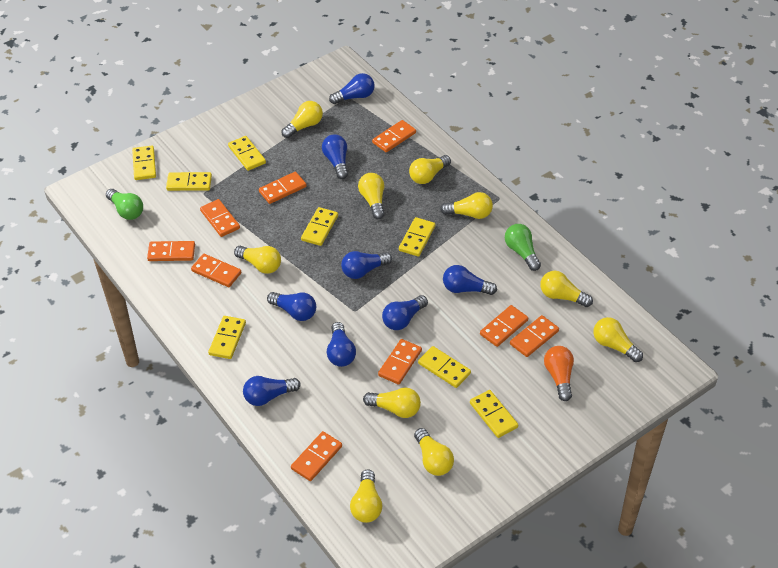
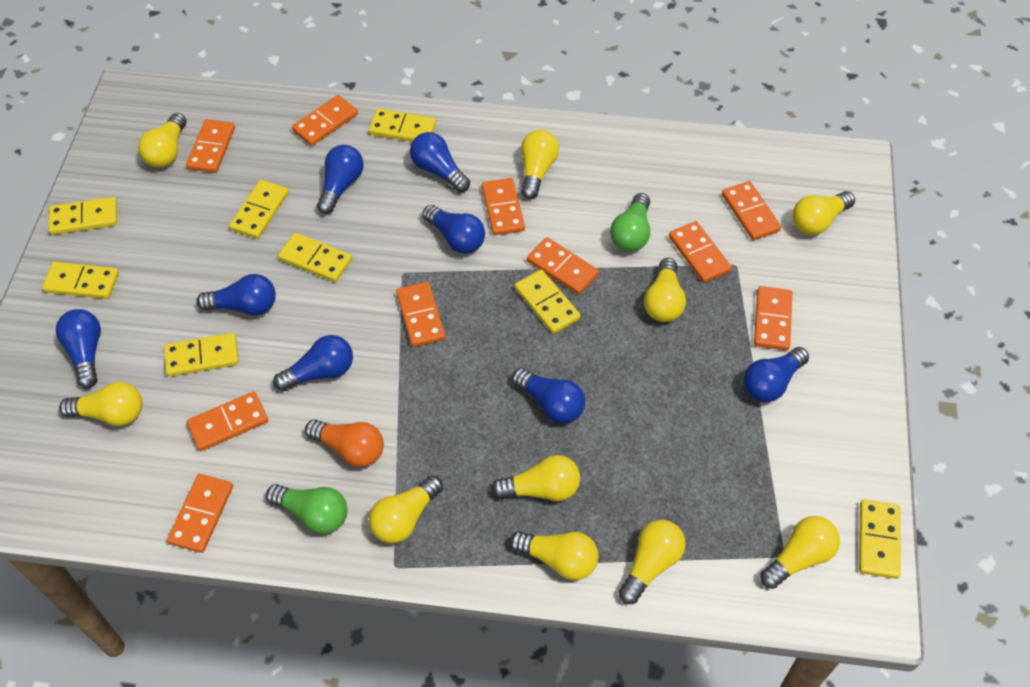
orange domino: [147,241,195,261] [191,254,242,287] [200,199,240,237] [259,172,307,204] [291,431,342,481] [372,120,416,152] [378,339,422,384] [480,305,528,347] [510,315,559,357] = 9 -> [167,474,233,553] [186,119,235,173] [187,392,268,451] [292,95,358,146] [396,282,445,347] [482,178,525,236] [527,237,599,295] [669,221,732,283] [722,181,781,240] [754,286,792,350] = 10

